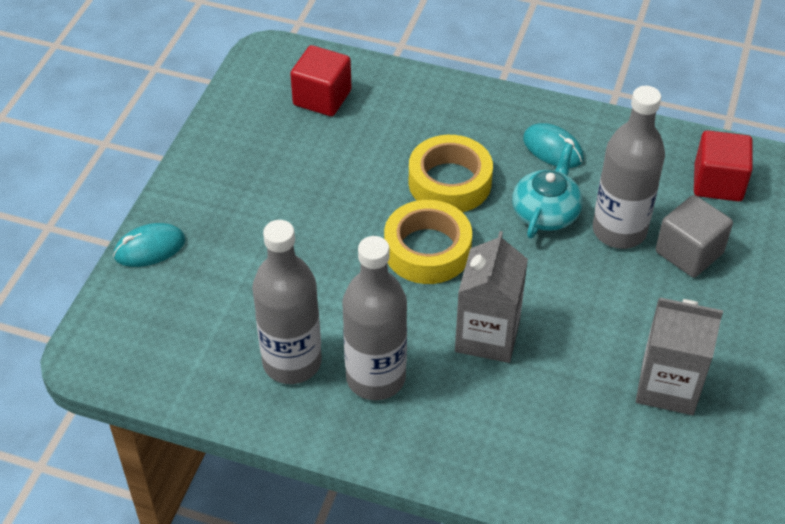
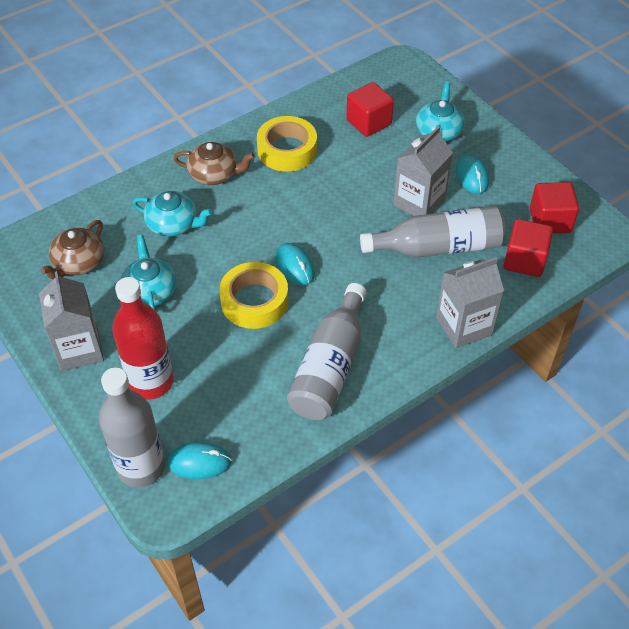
brown teapot: none = 0 -> [40,220,104,279] [173,142,255,185] = 2
grey carton: [455,231,528,363] [636,298,723,415] = 2 -> [39,271,104,371] [393,127,453,216] [436,257,504,348] = 3
grey cube: [656,195,733,277] = 1 -> none = 0
red bottle: none = 0 -> [112,277,174,400] = 1
red cube: [290,45,352,116] [694,130,753,201] = 2 -> [346,82,394,137] [504,219,553,277] [530,182,579,234] = 3
turquoise mouse: [113,223,185,267] [523,123,584,168] = 2 -> [167,442,232,479] [275,243,315,285] [456,154,489,194] = 3
turquoise teapot: [512,143,583,239] = 1 -> [121,235,176,311] [133,191,212,237] [416,81,465,142] = 3

